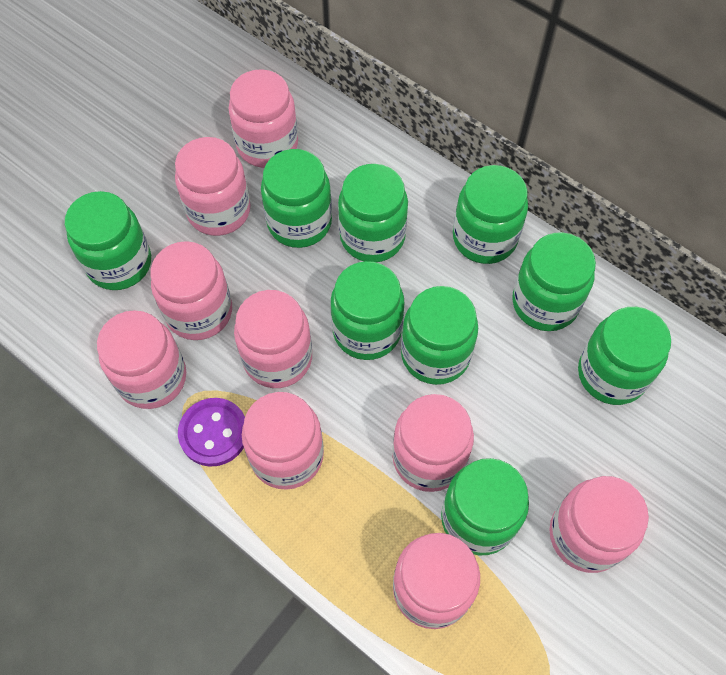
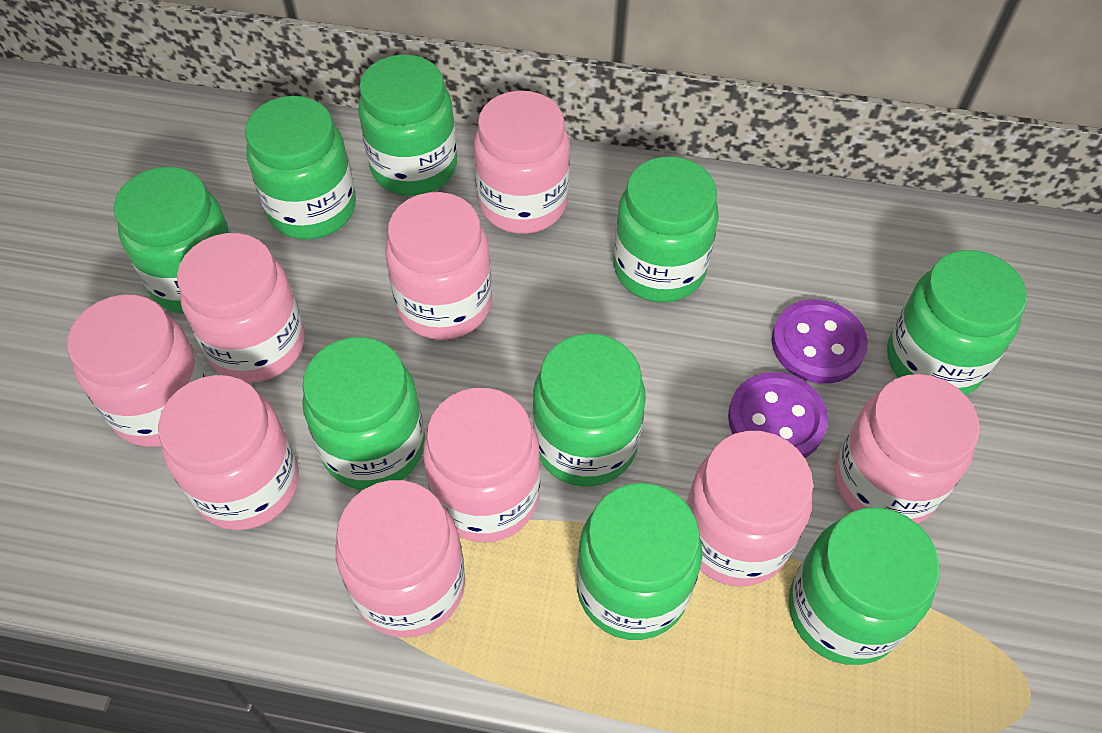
purple button: [178,398,245,467] = 1 -> [728,372,828,458] [772,299,868,384] = 2

